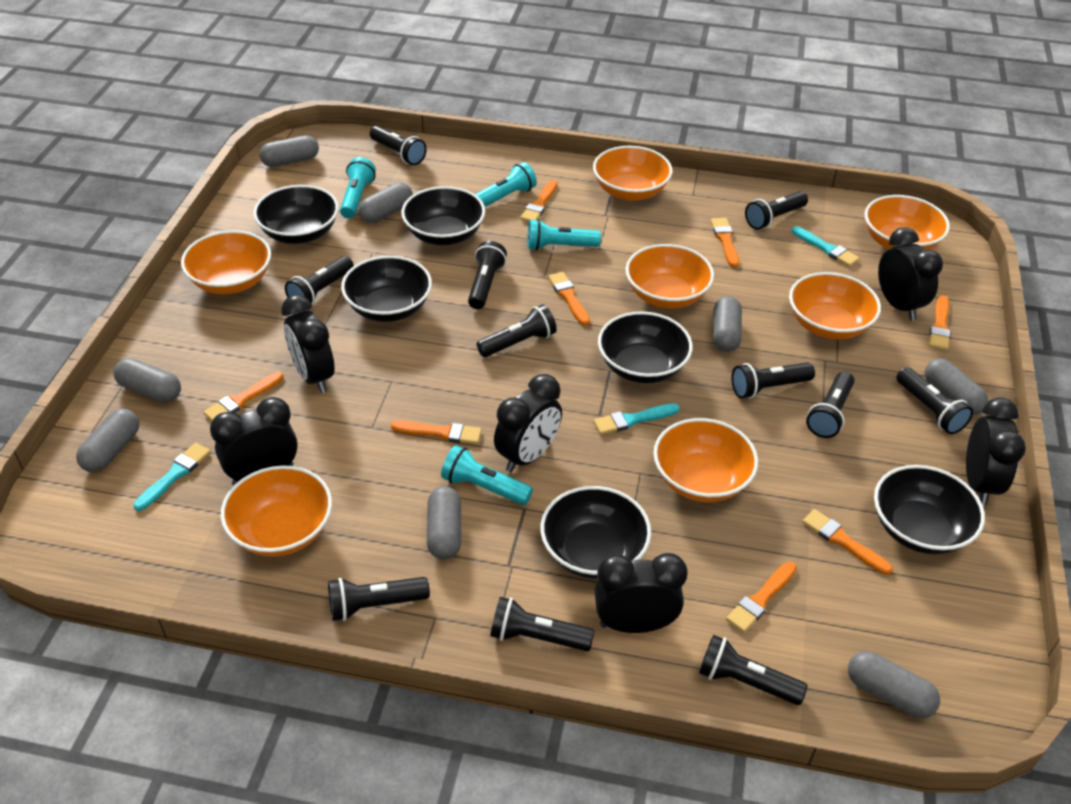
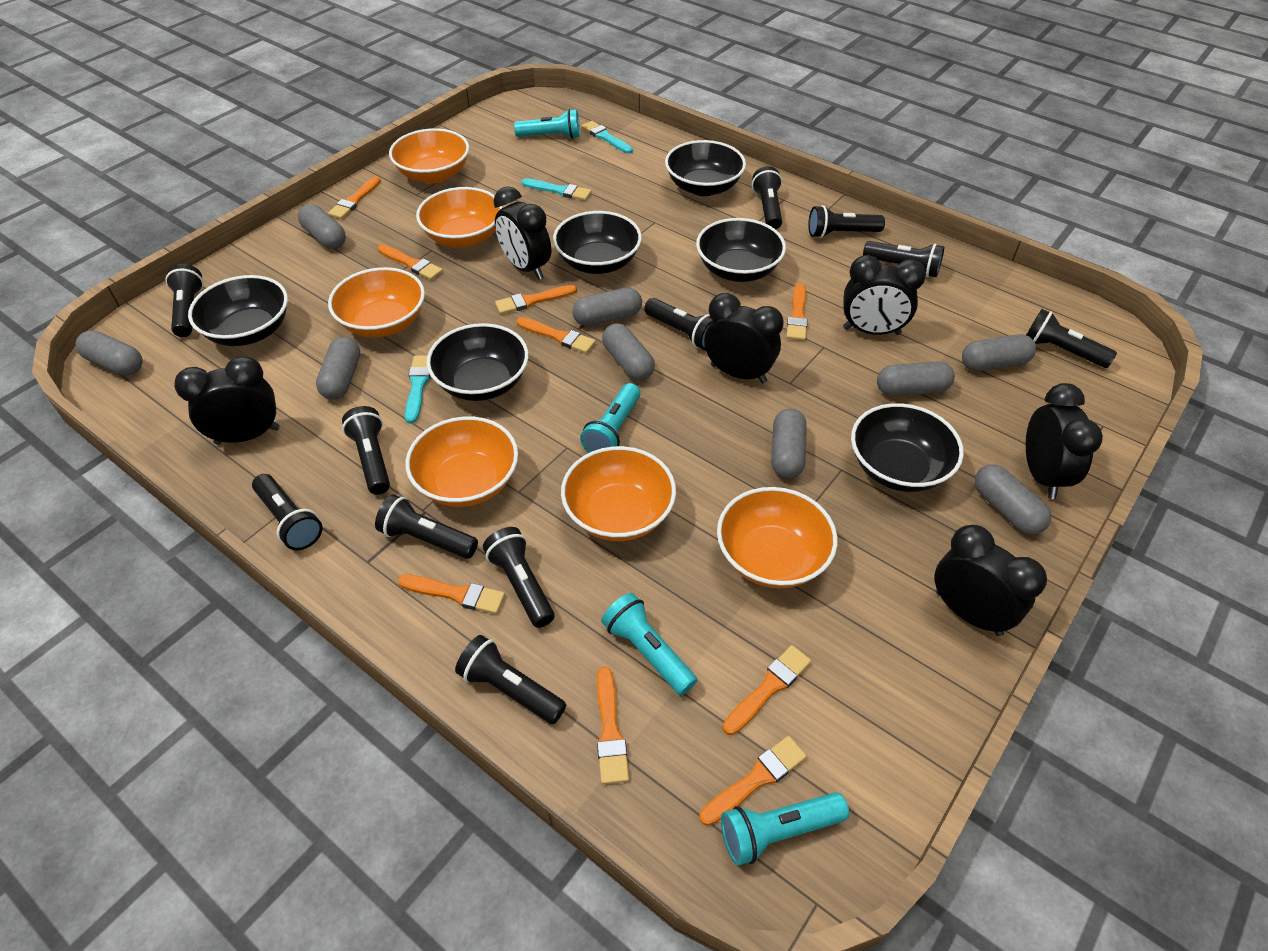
grey capsule: [76,409,139,472] [113,358,181,402] [259,135,319,167] [358,182,413,223] [427,486,461,560] [713,296,742,352] [848,651,940,718] [925,359,988,415] = 8 -> [75,330,143,376] [298,204,346,249] [316,337,360,400] [572,287,642,326] [602,323,655,381] [771,409,807,478] [877,361,955,396] [962,334,1036,371] [974,464,1051,534] = 9
orange bowl: [181,230,271,294] [220,465,332,557] [593,146,672,201] [625,244,714,309] [653,418,758,502] [789,272,881,339] [865,195,950,250] = 7 -> [328,267,425,338] [389,128,469,184] [405,416,518,507] [416,187,503,247] [561,446,676,541] [717,487,837,589] = 6
orange brush: [203,372,284,421] [391,421,482,444] [520,180,558,222] [548,272,590,326] [711,218,739,268] [726,562,797,633] [802,509,893,575] [929,295,951,350] = 8 -> [328,176,381,219] [378,244,443,280] [398,574,505,614] [495,285,577,314] [517,317,596,353] [597,667,629,784] [699,736,807,826] [723,645,811,735] [786,283,808,341] = 9

